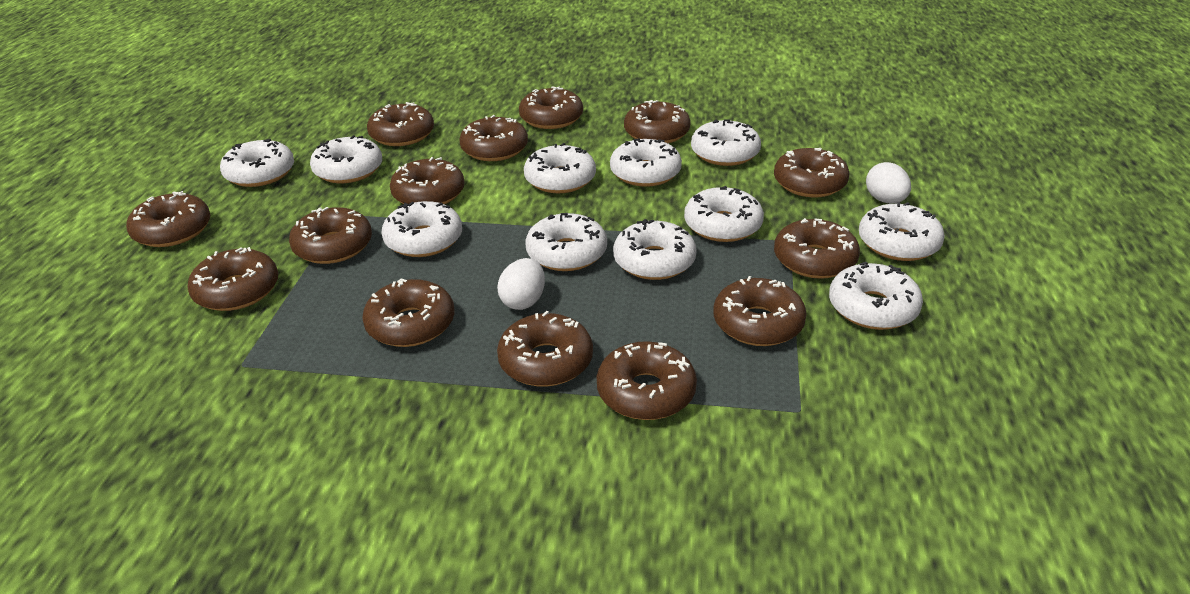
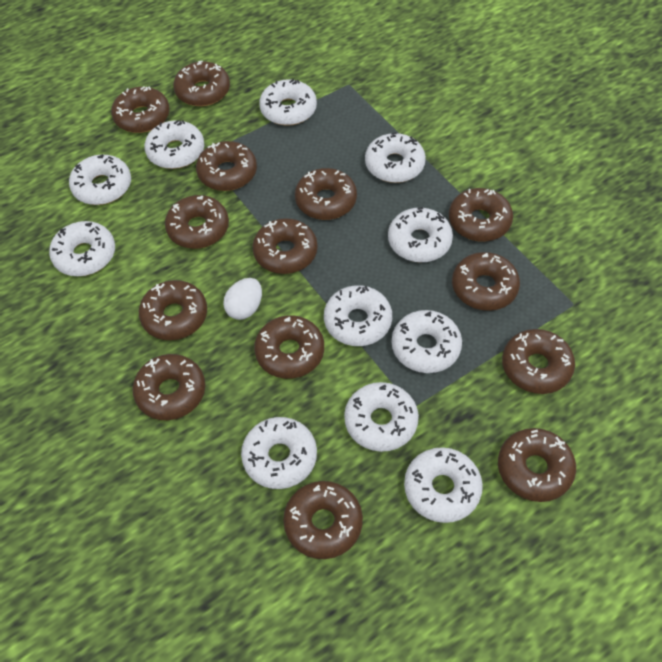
white egg: [497,258,545,310] [866,162,911,203] = 2 -> [223,278,262,320] = 1

